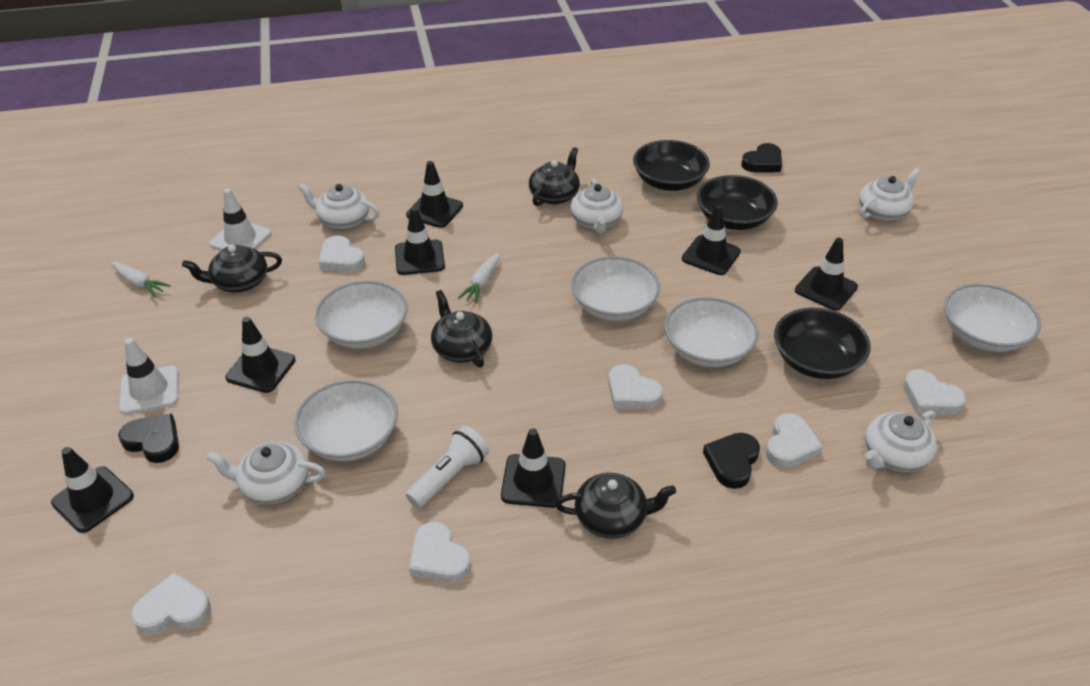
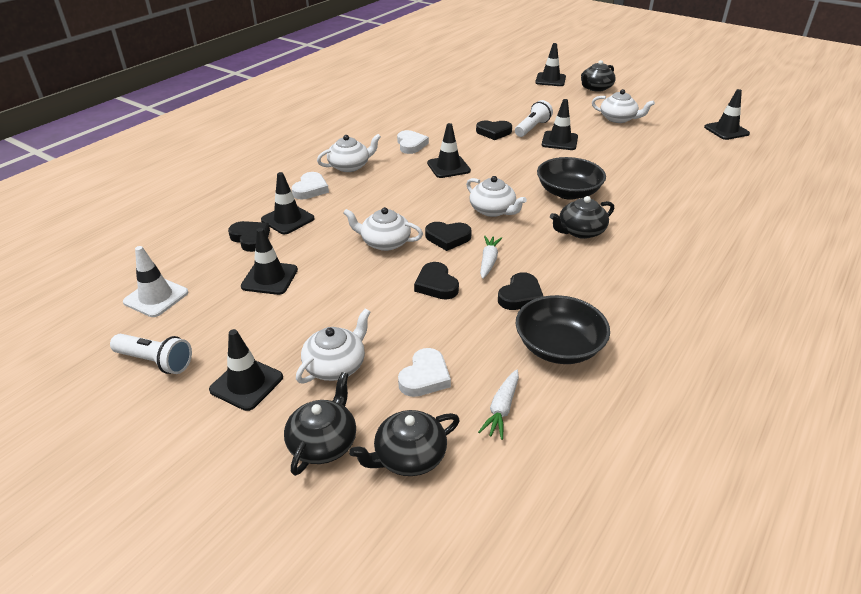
black bowl: [633,140,710,191] [697,175,778,230] [774,308,871,379] = 3 -> [516,295,610,364] [537,157,606,200] = 2
black heart: [118,414,179,463] [703,433,760,489] [741,143,782,172] = 3 -> [228,221,270,252] [414,262,459,300] [425,222,472,251] [476,120,512,140] [498,272,544,310] = 5
white bowl: [294,380,398,461] [315,280,407,349] [571,256,660,321] [664,297,759,367] [944,283,1041,352] = 5 -> none = 0
white flashlight: [405,426,489,508] = 1 -> [110,334,192,374] [515,100,553,137] = 2
white heart: [131,572,211,635] [319,235,365,272] [409,521,471,583] [608,364,663,409] [766,413,823,468] [903,369,966,415] = 6 -> [291,172,329,199] [397,130,429,154] [398,348,451,397] = 3
white traffic cone: [119,338,178,414] [209,189,271,251] = 2 -> [123,246,188,317] = 1

